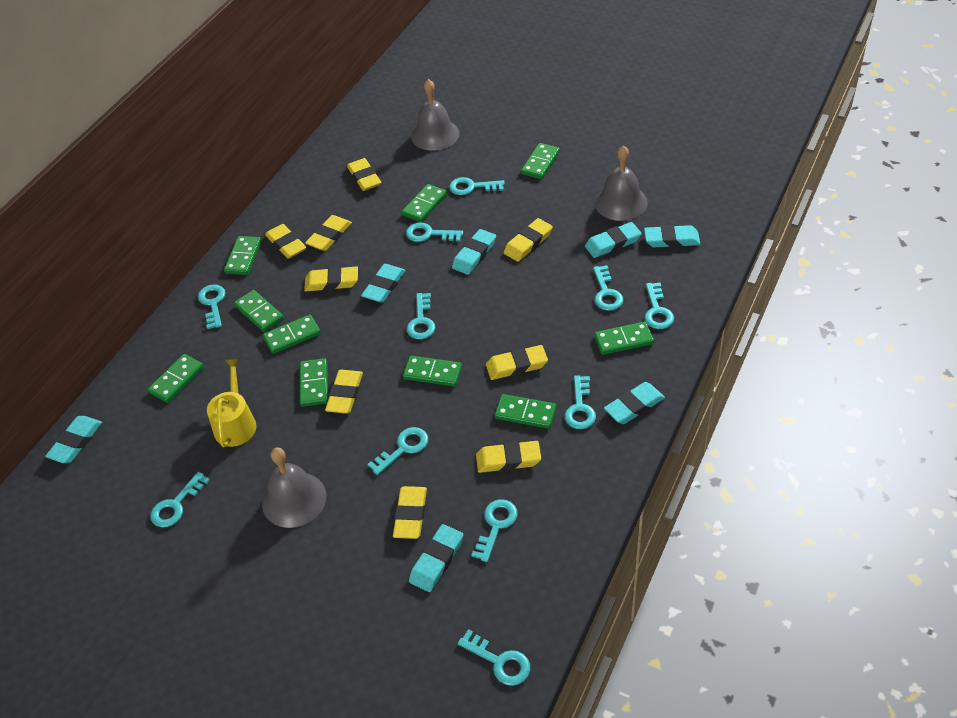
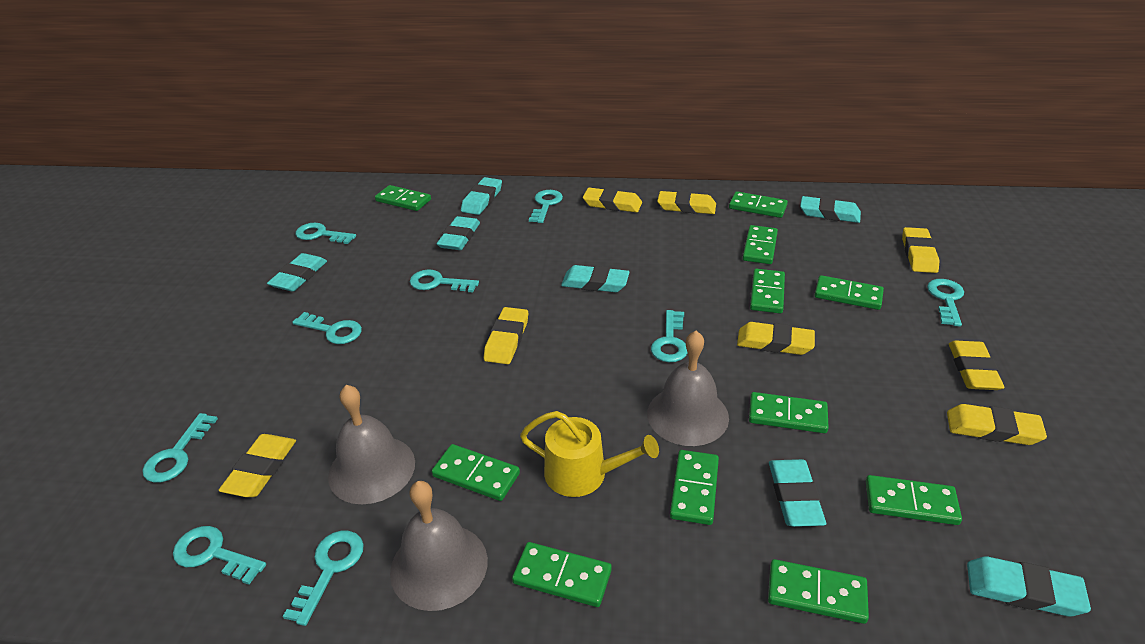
green domino: [148,354,204,403] [224,236,261,275] [234,290,284,332] [263,314,321,354] [300,358,328,407] [402,184,447,222] [403,356,462,387] [495,394,557,429] [521,143,560,179] [594,321,654,355] = 10 -> [375,185,431,211] [432,444,520,501] [512,542,612,607] [670,450,719,525] [729,191,788,218] [743,225,778,264] [749,392,829,433] [750,269,785,314] [768,559,869,624] [815,275,884,310] [866,475,962,525] = 11
turquoise key: [151,472,210,527] [198,284,225,329] [367,427,428,475] [406,223,463,242] [407,293,435,339] [449,177,505,195] [458,629,530,686] [471,499,518,562] [565,375,596,429] [593,265,623,311] [645,283,674,329] = 11 -> [142,413,218,483] [173,526,266,585] [283,531,364,626] [292,312,362,344] [296,223,356,244] [410,269,479,292] [529,190,563,223] [651,310,688,362] [927,279,964,327] = 9
yellow eraser: [265,224,306,259] [304,266,358,292] [305,215,352,251] [325,370,363,414] [347,158,381,191] [393,486,427,539] [476,441,541,473] [486,345,548,380] [504,218,553,262] = 9 -> [218,434,296,497] [484,307,528,364] [583,188,642,213] [657,191,716,214] [737,322,815,355] [902,227,939,273] [947,404,1047,445] [949,341,1005,390] = 8

